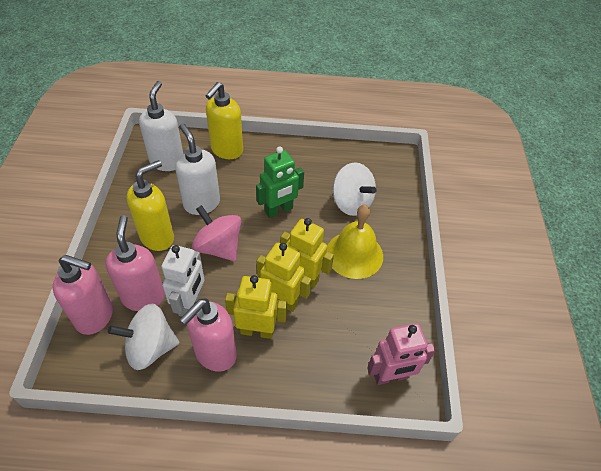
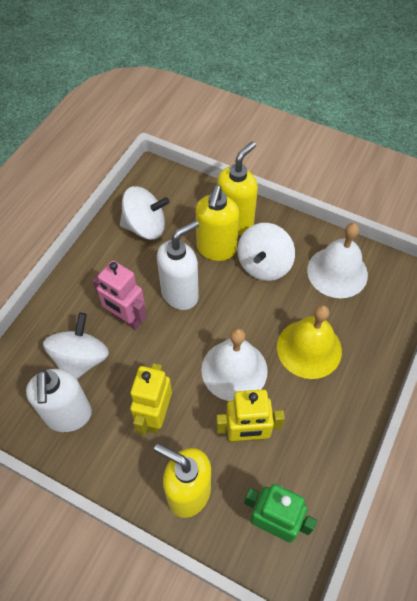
pink soap dispenser: [53,255,113,335] [105,215,165,311] [180,298,237,372] = 3 -> none = 0
pink spinning top: [192,205,242,261] = 1 -> none = 0
white bell: none = 0 -> [201,328,268,401] [307,223,368,298] = 2
white robot: [161,245,205,317] = 1 -> none = 0
white spinning top: [108,304,179,370] [333,162,377,216] = 2 -> [43,313,109,379] [120,186,170,240] [237,223,295,281] = 3
yellow robot: [225,275,287,339] [257,243,312,312] [281,218,334,288] = 3 -> [130,363,172,435] [216,389,285,442] = 2
yellow soap dispenser: [127,160,174,251] [205,82,243,159] = 2 -> [154,443,211,518] [196,185,239,261] [217,141,258,235] = 3

